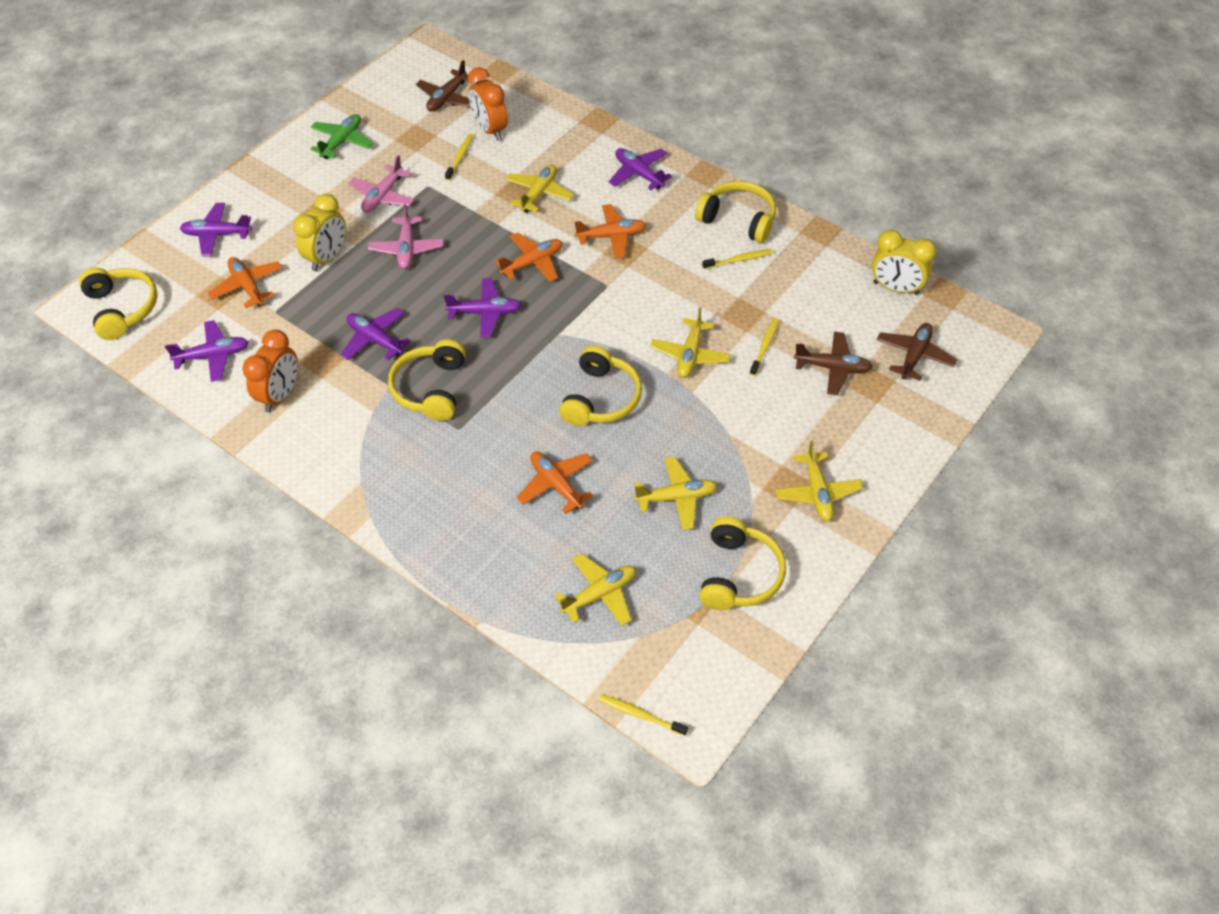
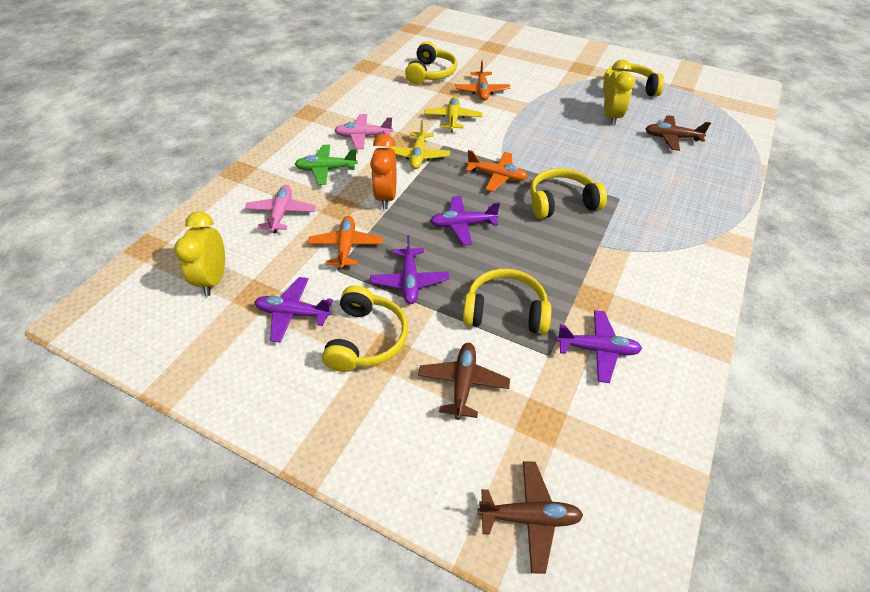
orange clock: [242,329,298,412] [468,67,508,141] = 2 -> [370,134,396,209] = 1
orange plane: [208,257,282,308] [495,232,562,282] [517,451,594,514] [575,204,646,258] = 4 -> [308,216,383,269] [456,60,510,101] [466,150,528,192] = 3
purple plane: [165,320,249,382] [180,203,252,256] [341,308,411,360] [444,278,521,338] [609,148,672,190] = 5 -> [254,277,333,343] [370,235,450,304] [430,196,500,245] [556,310,642,383] = 4
yellow plane: [505,164,574,213] [554,553,636,626] [634,457,717,530] [650,307,731,378] [775,441,863,521] = 5 -> [388,120,450,169] [424,97,483,133] = 2
yellow toothbrush: [445,133,474,181] [599,694,688,736] [702,249,773,269] [750,318,780,376] = 4 -> none = 0

